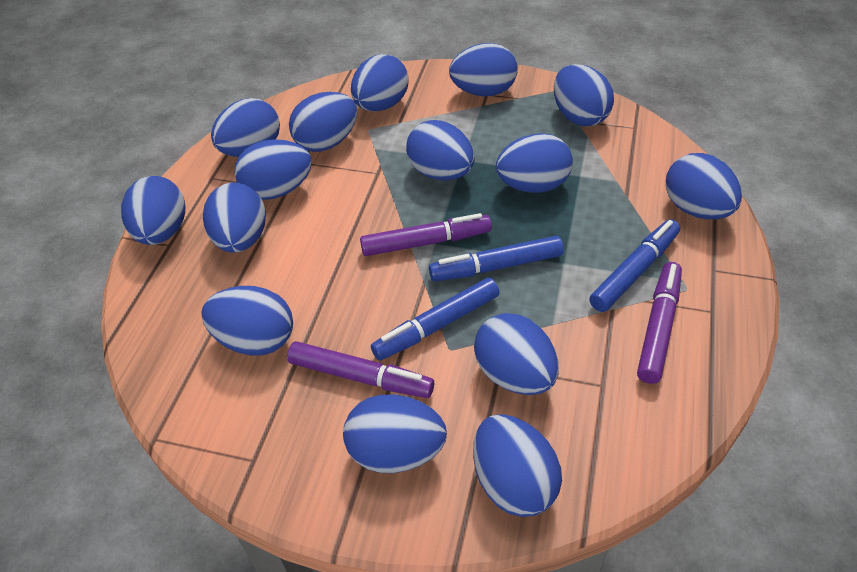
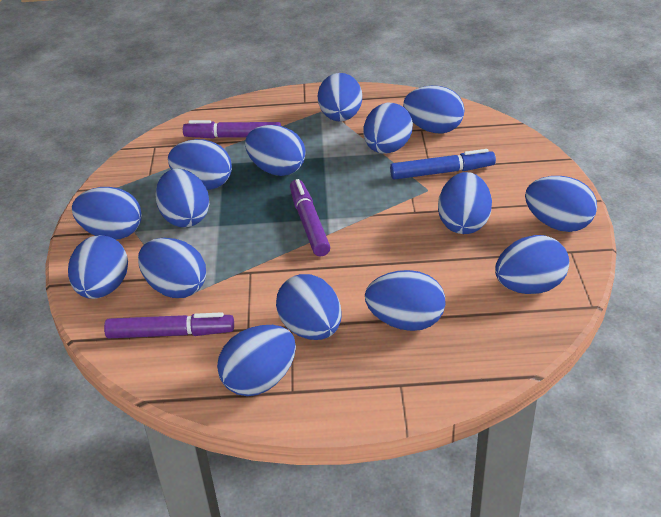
blue marker: [371,277,499,361] [429,236,564,281] [589,219,680,312] = 3 -> [390,149,496,179] = 1

